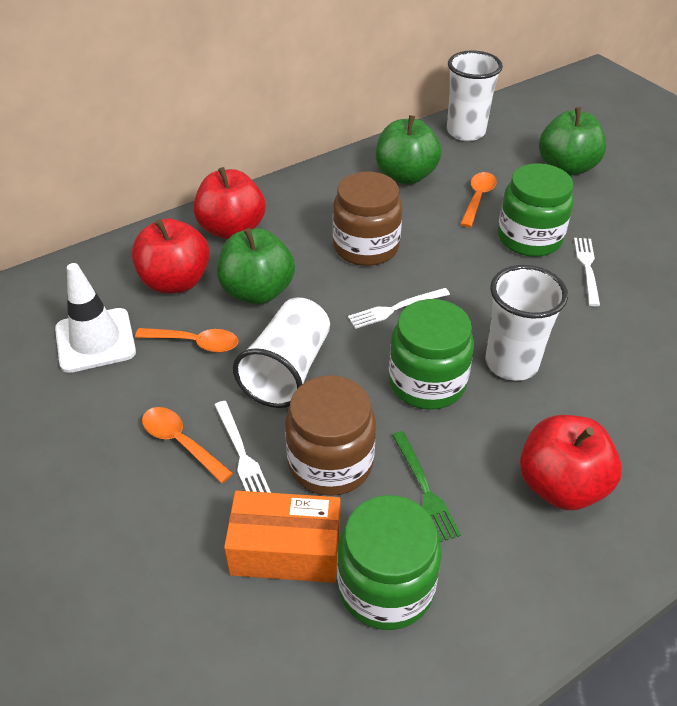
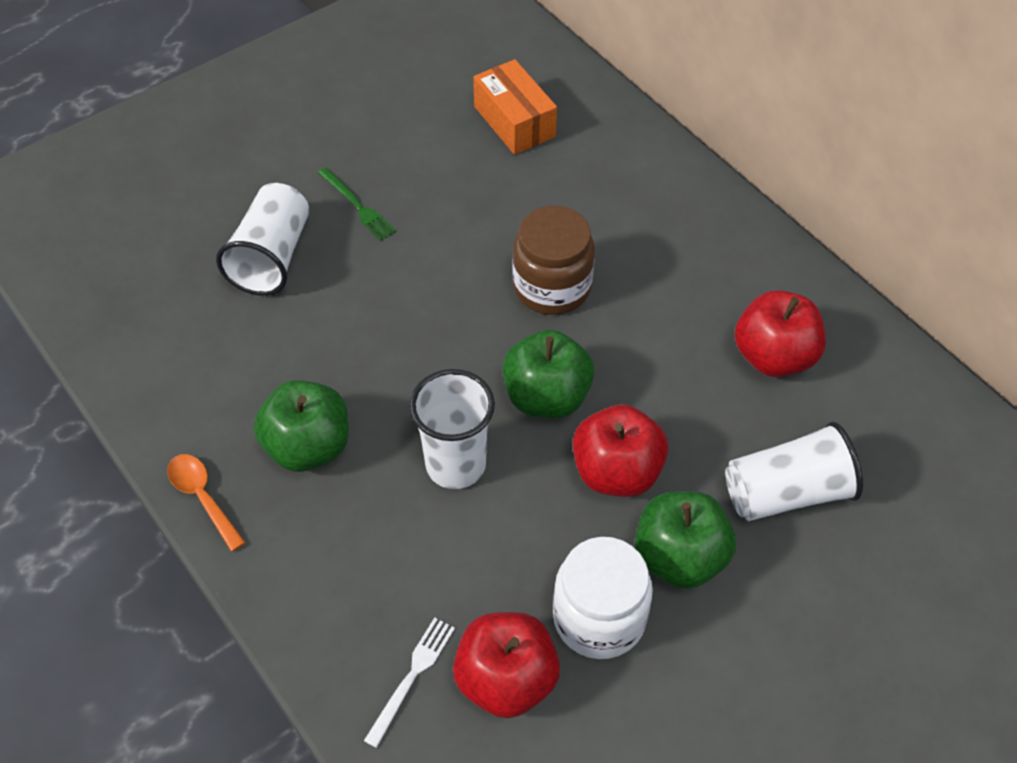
brown jar: [285,375,376,496] [333,172,402,266] = 2 -> [513,206,595,315] = 1
green jar: [337,495,441,630] [389,299,474,410] [498,163,574,257] = 3 -> none = 0
orange spoon: [135,328,239,352] [142,407,233,483] [460,172,497,228] = 3 -> [167,454,246,552] = 1
white fork: [215,401,271,493] [348,288,450,329] [574,238,600,306] = 3 -> [364,617,455,748] = 1
white jar: none = 0 -> [553,537,653,659] = 1
white traffic cone: [55,263,136,373] = 1 -> none = 0

